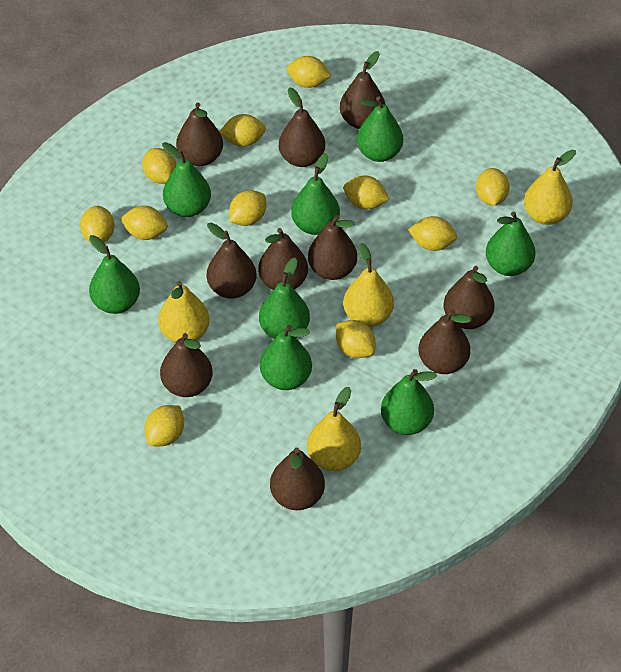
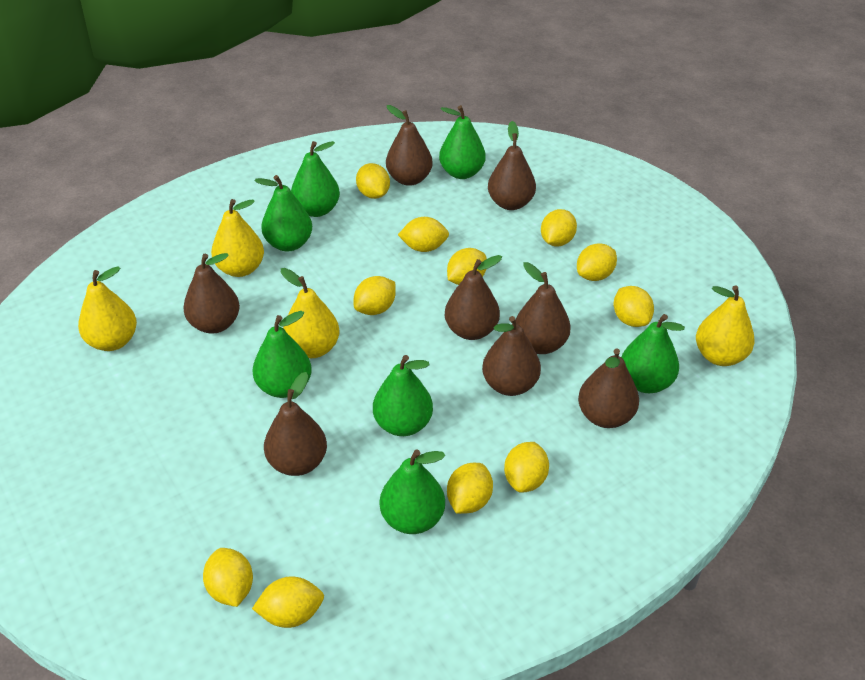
brown pear: [160,333,213,397] [176,103,223,166] [207,223,257,299] [258,228,308,290] [270,448,325,510] [279,87,325,167] [308,215,357,280] [340,51,386,129] [418,309,472,374] [444,266,494,329] = 10 -> [183,253,240,334] [264,372,327,476] [386,105,433,186] [445,255,502,340] [482,316,541,396] [488,121,536,210] [516,262,571,354] [578,349,639,428] = 8
green pear: [89,235,140,314] [162,142,211,217] [259,258,310,339] [260,325,312,390] [291,153,340,235] [357,97,403,162] [381,369,437,435] [486,211,535,276] = 8 -> [253,311,312,398] [254,175,312,251] [291,141,340,217] [373,355,433,436] [380,450,446,534] [439,105,486,179] [621,314,685,393] = 7

